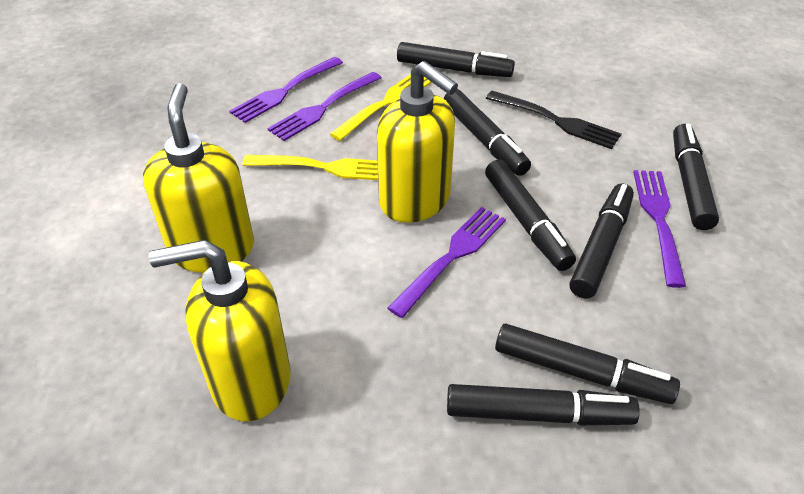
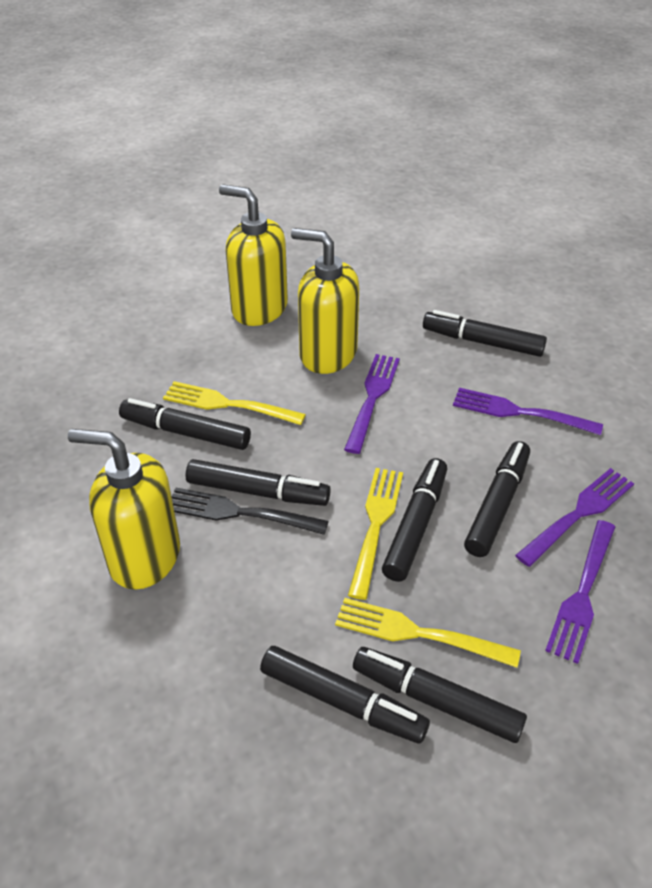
yellow fork: [242,155,378,180] [330,74,432,141] = 2 -> [163,381,306,425] [335,598,521,668] [348,468,403,600] = 3

